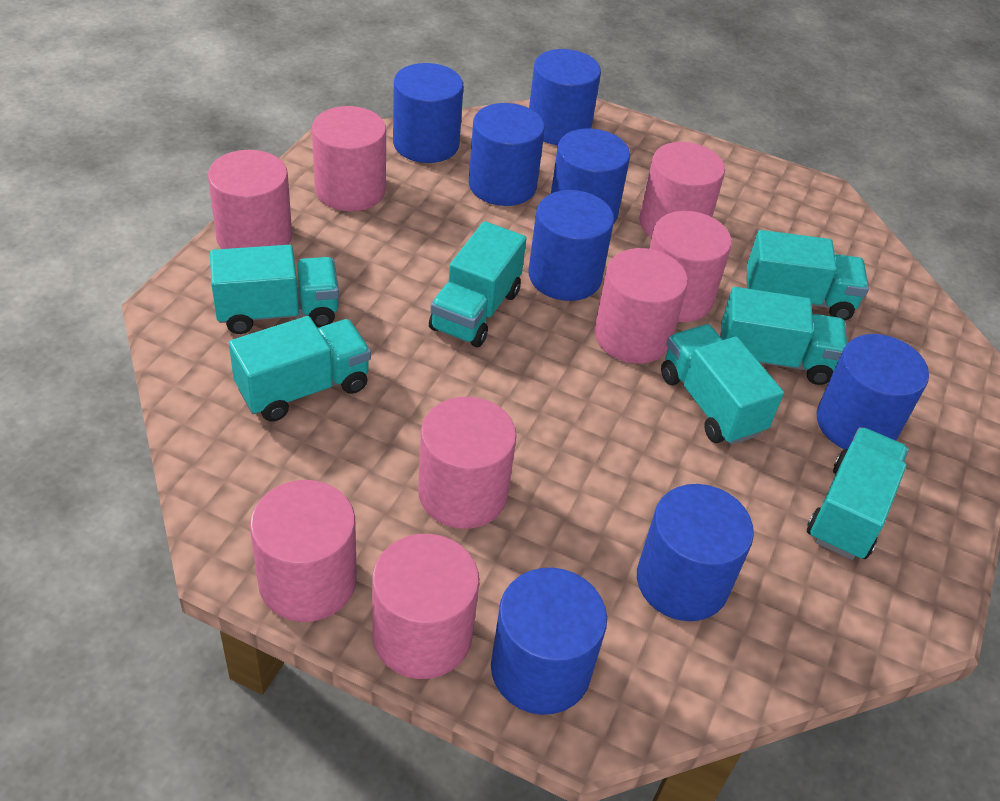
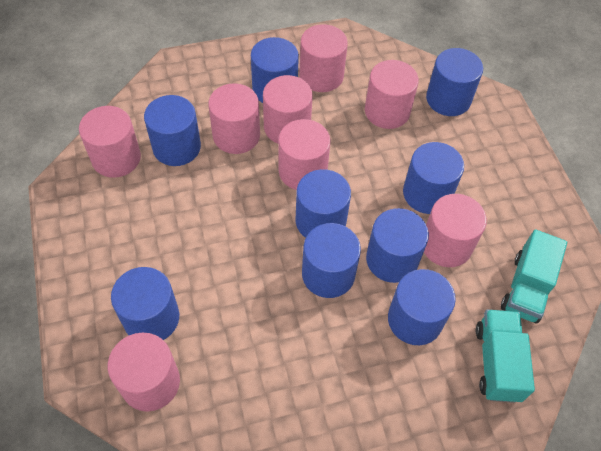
blue cylinder: [393,63,463,163] [469,103,545,206] [491,568,607,715] [528,190,614,301] [529,49,601,145] [551,128,630,223] [637,484,754,621] [817,334,929,449] = 8 -> [111,267,179,340] [144,95,201,166] [251,37,299,103] [296,169,351,238] [302,223,361,298] [366,208,429,283] [388,269,456,345] [403,142,464,214] [426,48,483,116] = 9
turquoise truck: [210,245,339,334] [229,316,371,422] [429,221,527,347] [661,324,784,445] [720,287,847,385] [746,230,869,321] [807,427,909,560] = 7 -> [476,309,535,403] [501,229,567,323] = 2

